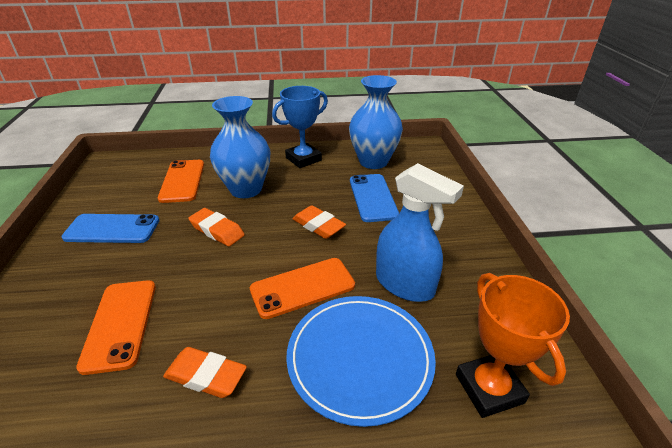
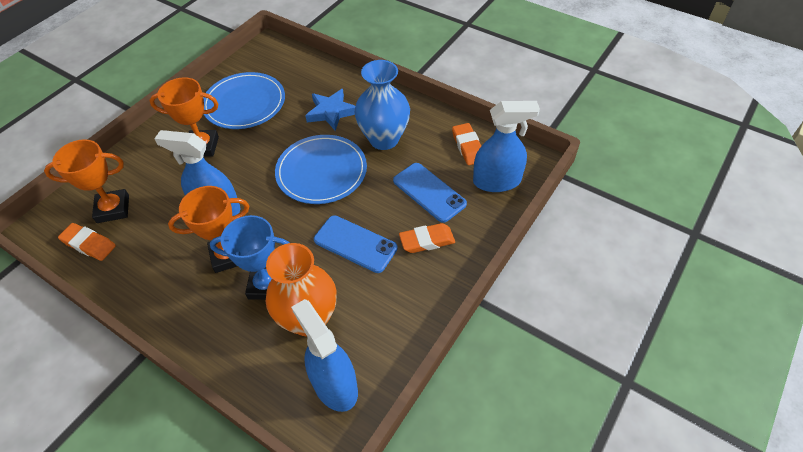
blue plate: [286,296,436,427] = 1 -> [203,72,285,129] [275,135,367,204] = 2
blue spray bottle: [376,163,464,302] = 1 -> [154,130,240,216] [291,299,358,412] [473,101,540,192] = 3
blue star: none = 0 -> [305,89,355,131] = 1
blue vase: [210,96,270,198] [349,75,403,169] = 2 -> [354,60,410,150] = 1
orange phone: [76,280,156,375] [158,160,204,203] [250,258,355,319] = 3 -> none = 0
orange trophy: [456,273,570,418] = 1 -> [44,139,129,223] [149,77,219,157] [168,186,249,273] = 3
orange vase: none = 0 -> [266,243,337,336] = 1

